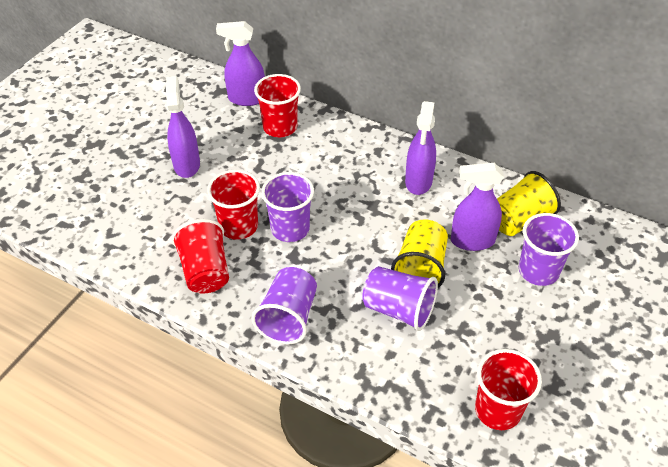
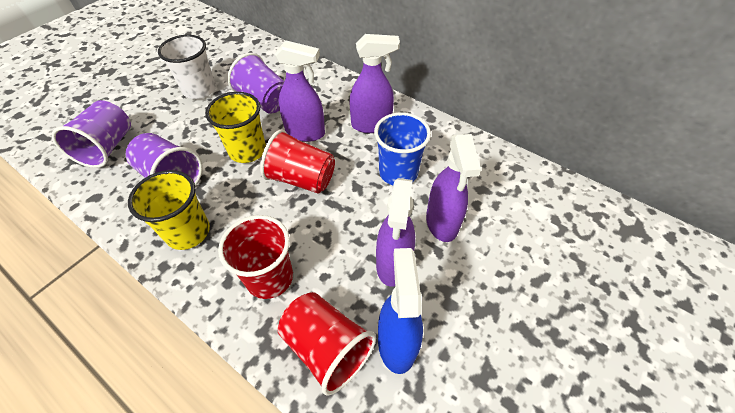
blue cup: none = 0 -> [374,113,431,185] = 1
blue spray bottle: none = 0 -> [378,248,423,374] = 1
purple cup: [252,267,317,345] [261,172,314,242] [362,266,438,331] [519,213,579,286] = 4 -> [52,100,131,168] [126,133,203,186] [227,53,284,114] = 3
red cup: [171,219,229,293] [207,170,260,240] [254,74,301,137] [475,349,542,430] = 4 -> [218,215,293,299] [260,130,335,194] [277,292,376,396] = 3
white cup: none = 0 -> [158,35,216,99] = 1

